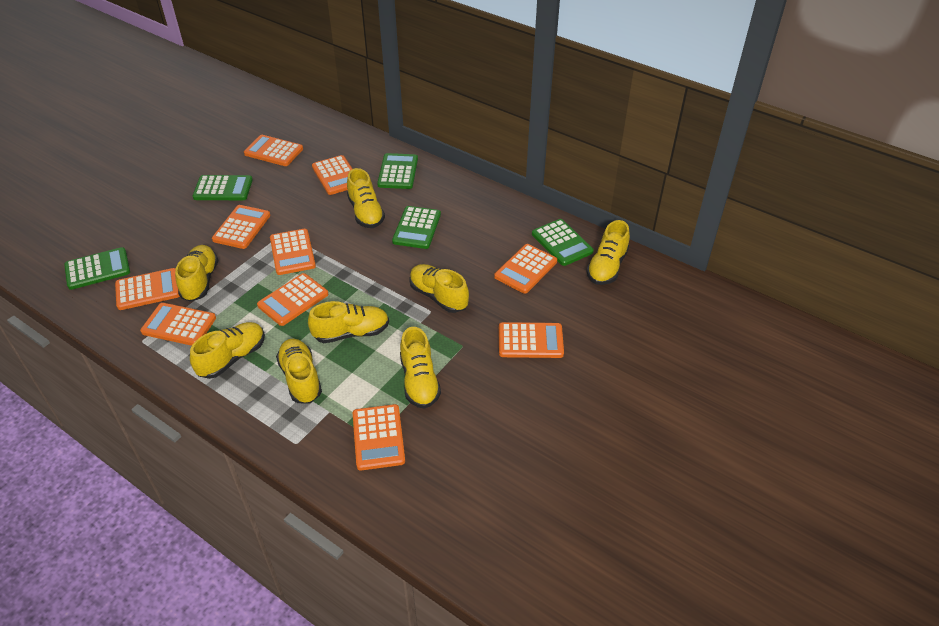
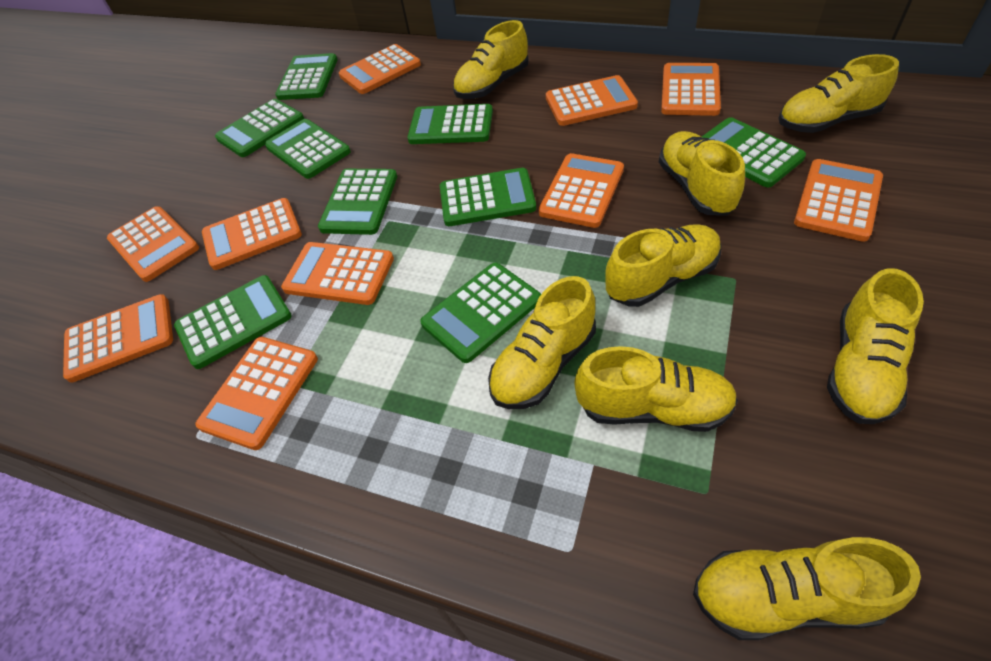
green calculator: [64,247,130,290] [193,175,253,200] [377,153,418,189] [392,206,441,249] [532,219,594,266] = 5 -> [174,275,292,369] [215,99,304,157] [265,119,351,179] [275,53,338,100] [318,169,397,235] [407,104,493,144] [420,263,541,363] [440,168,536,226] [702,117,806,187] = 9

